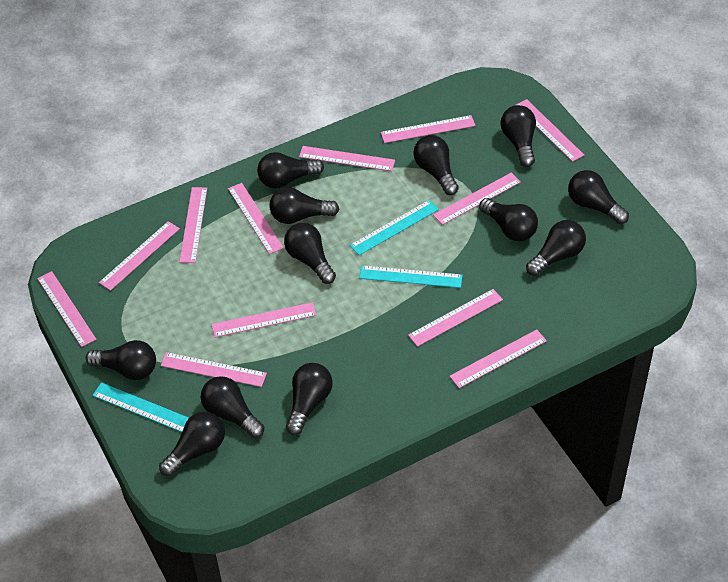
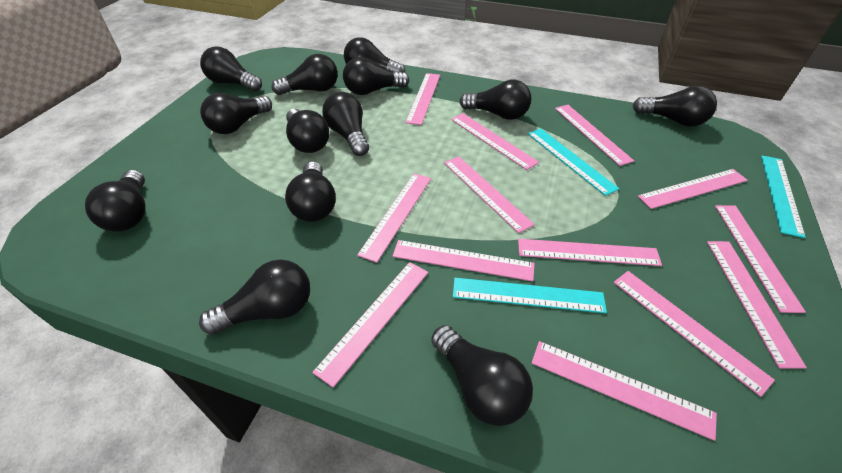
black light bulb: [86,340,156,380] [159,412,225,476] [201,376,264,438] [257,152,324,188] [269,187,339,224] [284,223,336,284] [286,363,333,435] [413,135,459,195] [479,198,538,241] [501,105,536,167] [526,220,586,276] [568,170,629,224] = 12 -> [85,170,146,232] [199,259,310,335] [200,46,262,91] [200,93,272,134] [272,54,338,95] [285,162,336,222] [286,109,329,153] [322,92,369,156] [343,57,410,95] [344,37,405,73] [431,325,533,426] [459,80,531,120] [633,86,717,127] = 13
pink ruler: [37,271,97,347] [99,221,180,291] [160,352,267,387] [179,187,207,263] [211,302,316,337] [228,183,284,254] [299,146,395,171] [381,115,475,143] [408,289,503,347] [433,172,521,225] [449,329,547,388] [516,99,584,162] = 12 -> [312,262,428,388] [357,173,431,263] [393,240,535,281] [405,73,440,125] [444,156,535,233] [451,113,539,170] [518,239,662,266] [532,341,717,441] [555,105,634,166] [613,271,775,397] [638,169,748,209] [707,241,807,369] [715,205,806,313] = 13

